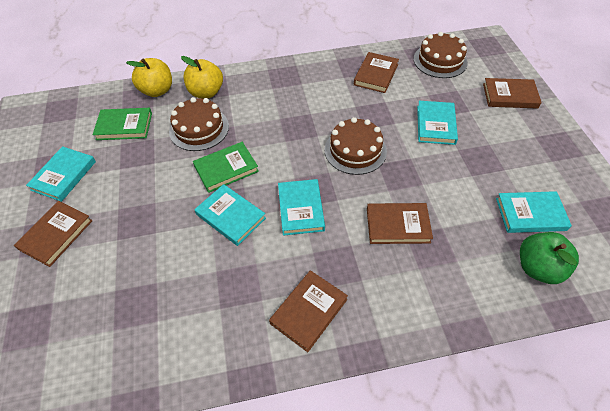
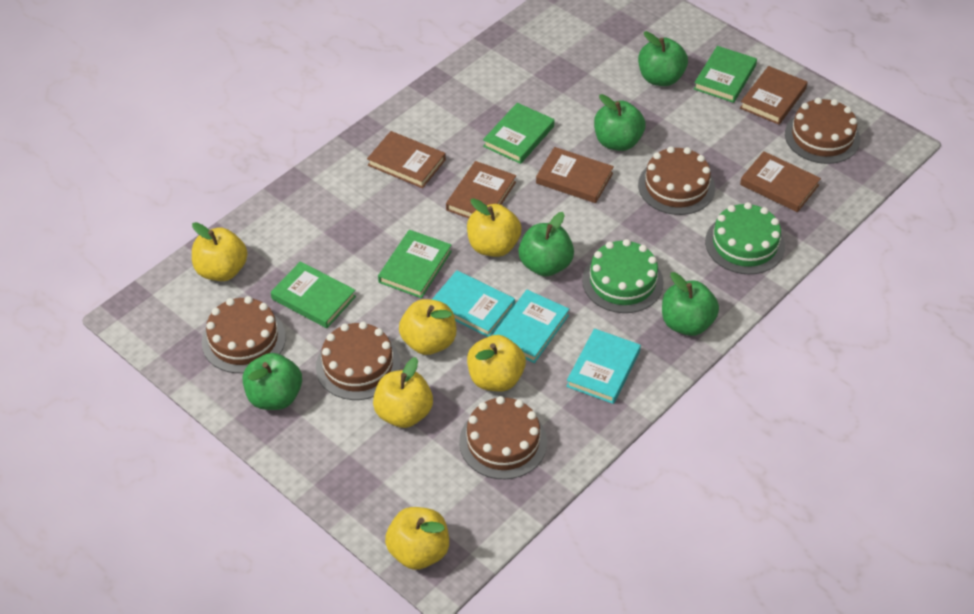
brown cake: [169,97,229,151] [325,117,387,175] [414,32,468,78] = 3 -> [202,296,286,373] [316,322,401,400] [459,396,547,479] [638,146,715,215] [785,98,860,164] = 5
green apple: [520,232,579,284] = 1 -> [243,353,302,410] [518,212,574,277] [594,94,646,151] [638,31,688,86] [662,272,719,336] = 5
green book: [93,108,152,140] [193,142,259,193] = 2 -> [271,261,356,328] [378,230,452,298] [483,103,555,164] [694,46,757,103] = 4
green cake: none = 0 -> [582,239,664,313] [705,202,785,274] = 2
turquoise book: [26,146,96,202] [194,184,266,246] [278,179,325,236] [417,101,458,145] [496,191,572,233] = 5 -> [432,270,515,337] [493,290,569,363] [566,328,641,404] = 3
yellow apple: [126,58,172,97] [181,56,223,98] = 2 -> [192,222,247,281] [373,357,433,428] [385,507,449,570] [399,299,456,355] [467,198,521,257] [467,335,526,392] = 6

